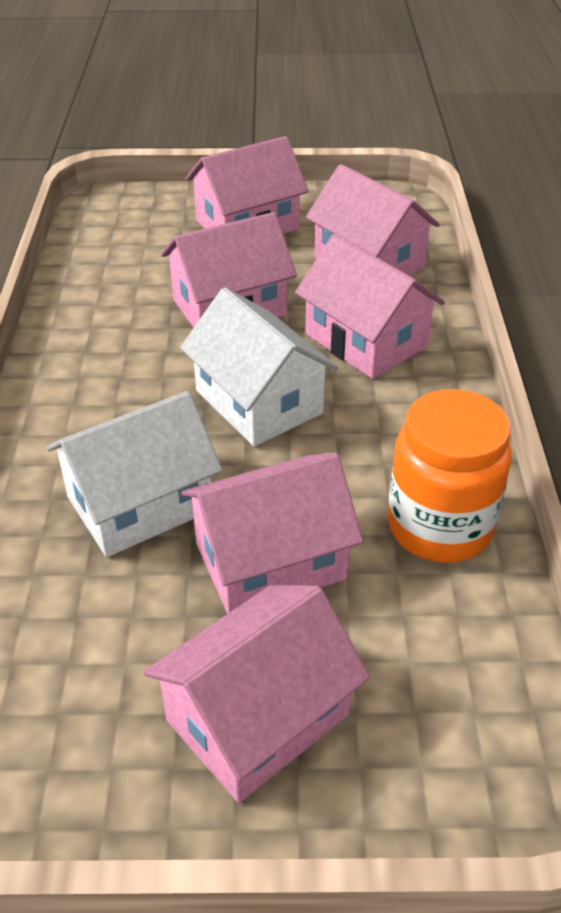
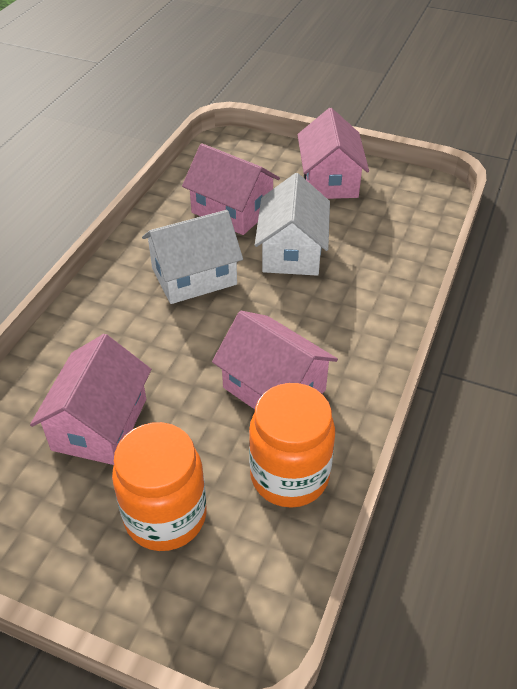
orange jar: [388,389,512,563] = 1 -> [112,422,206,551] [249,383,335,508] = 2
pink house: [144,585,370,803] [161,212,297,328] [181,453,363,614] [185,136,309,234] [295,234,445,379] [305,164,440,275] = 6 -> [30,334,151,465] [182,143,280,235] [212,311,338,409] [298,108,369,199] = 4

